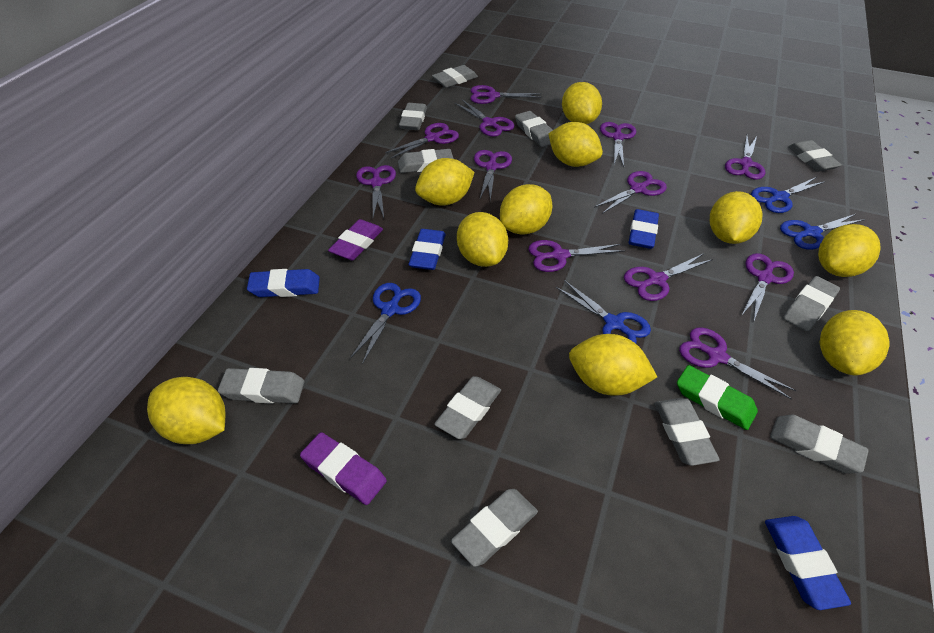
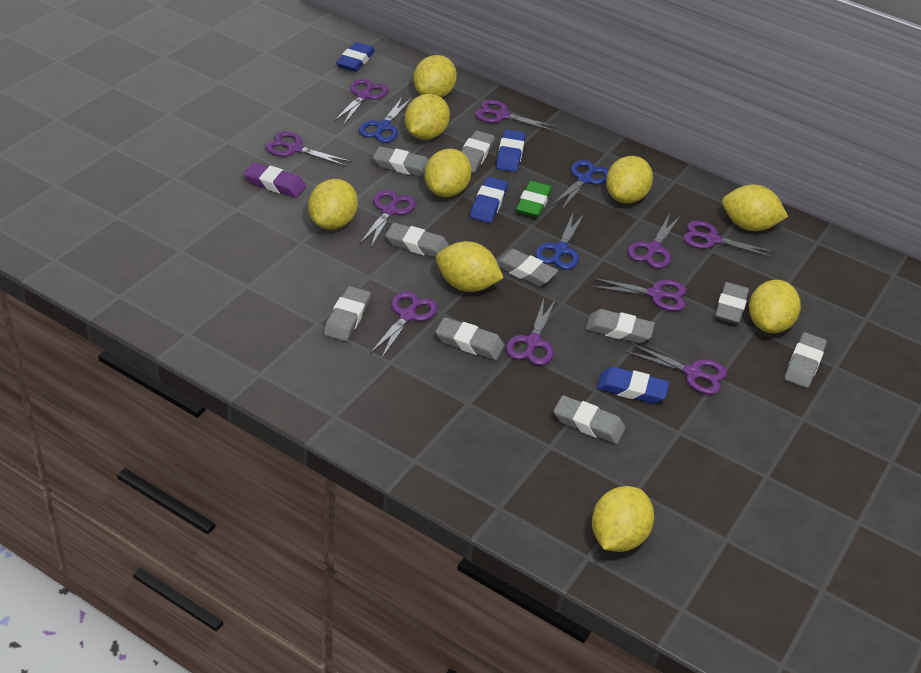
blue scissors: [350,283,421,364] [556,280,651,344] [751,177,826,213] [780,214,865,250] = 4 -> [359,96,412,143] [535,214,584,270] [552,160,609,209] = 3
grey eraser: [218,368,304,404] [398,149,454,173] [399,103,427,130] [432,65,478,88] [434,376,501,439] [451,489,538,567] [515,111,553,147] [655,398,720,466] [770,415,869,474] [783,276,840,331] [788,140,842,172] = 11 -> [324,286,371,342] [373,146,429,177] [386,223,449,258] [435,317,504,360] [461,130,495,173] [496,249,558,286] [553,395,625,444] [586,309,655,343] [715,282,749,324] [784,332,827,388] = 10
purple eraser: [300,432,387,505] [328,219,383,261] = 2 -> [244,162,306,198] = 1
purple scissors: [356,165,396,218] [385,123,459,158] [455,99,514,137] [470,85,542,104] [474,150,512,201] [528,240,624,272] [594,171,667,214] [600,122,636,167] [624,253,713,301] [679,327,797,400] [725,136,765,180] [741,253,794,323] = 12 -> [265,131,351,167] [334,79,388,124] [360,190,416,247] [370,291,437,359] [475,100,557,131] [506,299,556,365] [591,278,686,311] [626,343,727,395] [628,214,680,268] [683,221,775,258] = 10
yellow lemon: [147,377,226,444] [415,158,474,206] [457,212,508,267] [500,184,552,235] [548,122,603,167] [562,82,602,124] [569,334,657,396] [710,191,763,244] [818,224,881,277] [820,310,890,375] = 10 -> [308,179,358,230] [405,94,450,140] [413,55,457,97] [425,148,471,197] [436,241,503,292] [592,486,654,552] [606,156,653,203] [722,185,788,231] [749,280,801,333] = 9

